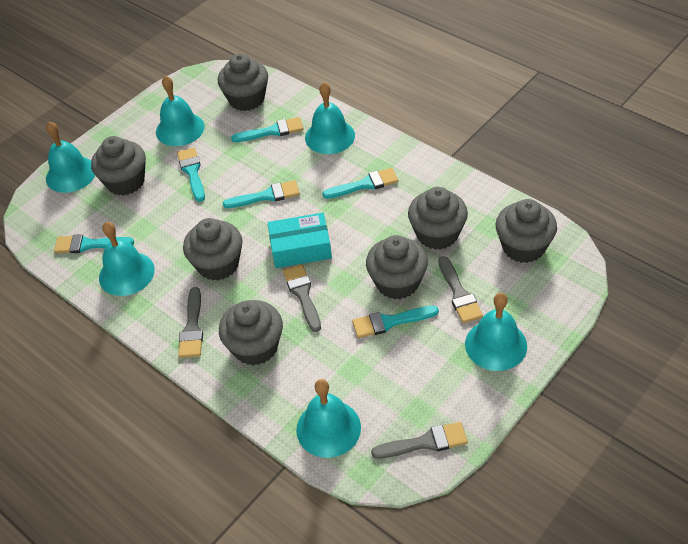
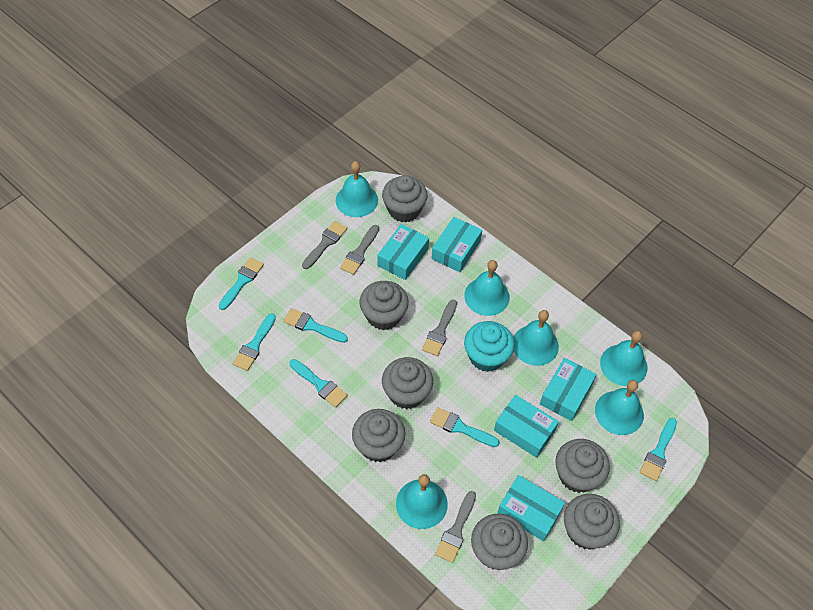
turquoise box: [268,213,332,268] = 1 -> [377,224,429,280] [431,217,482,272] [494,395,559,458] [497,475,565,541] [540,358,597,421] = 5
turquoise cupcake: none = 0 -> [464,321,515,372] = 1

